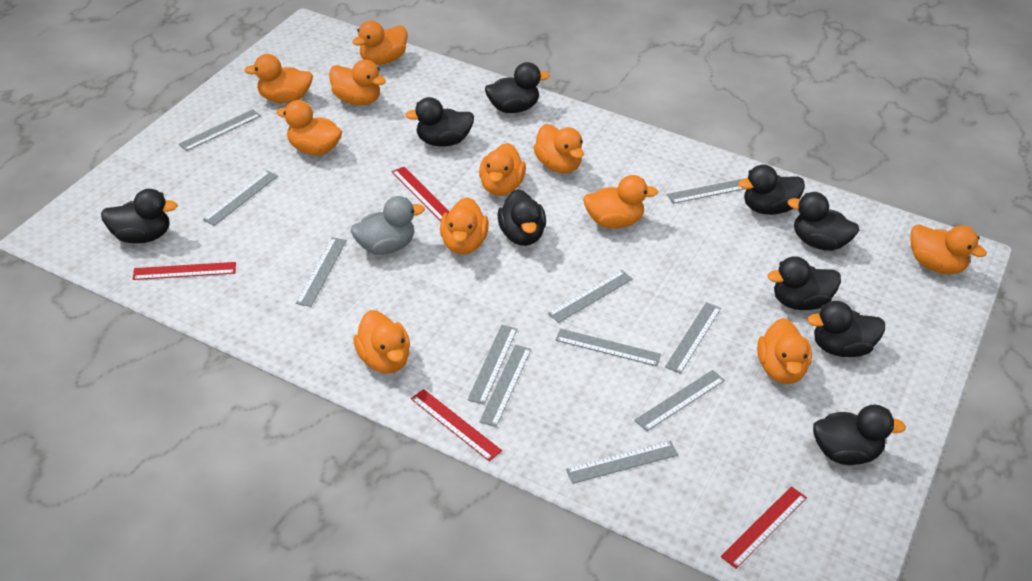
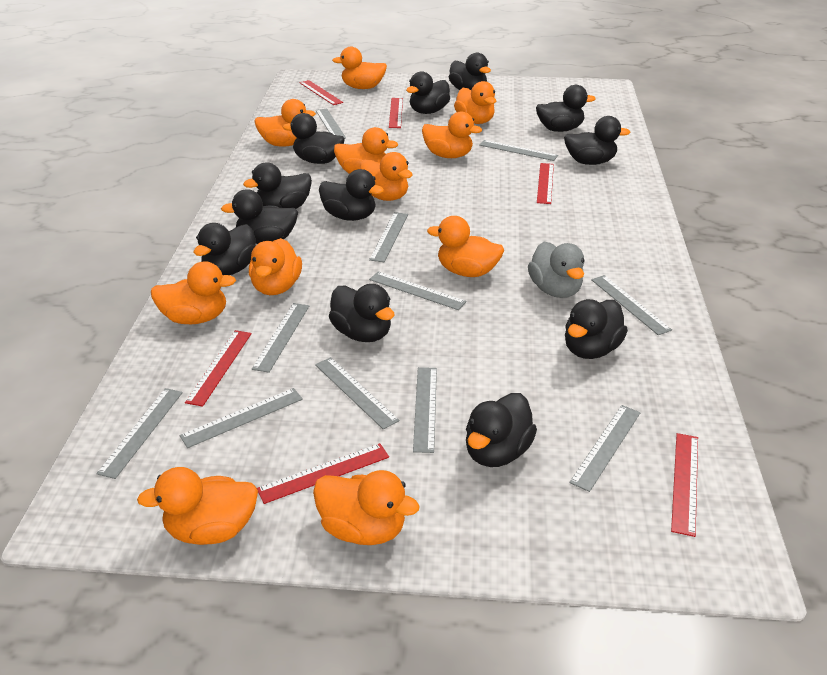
black duck: [101,189,178,244] [405,97,474,147] [485,62,550,113] [497,189,546,246] [738,164,805,215] [768,256,841,310] [787,192,859,251] [807,301,885,357] [813,405,906,465] = 9 -> [194,223,256,275] [221,189,298,244] [243,162,312,209] [283,113,345,164] [319,169,384,221] [329,284,395,342] [406,71,450,114] [449,53,491,90] [466,393,537,467] [536,85,596,132] [564,116,630,165] [565,299,628,359] = 12
red ruler: [133,262,236,280] [392,167,450,221] [411,389,502,461] [721,486,807,569] = 4 -> [185,330,252,407] [257,443,389,504] [300,80,343,105] [389,98,403,128] [537,163,554,204] [671,433,698,537] = 6

